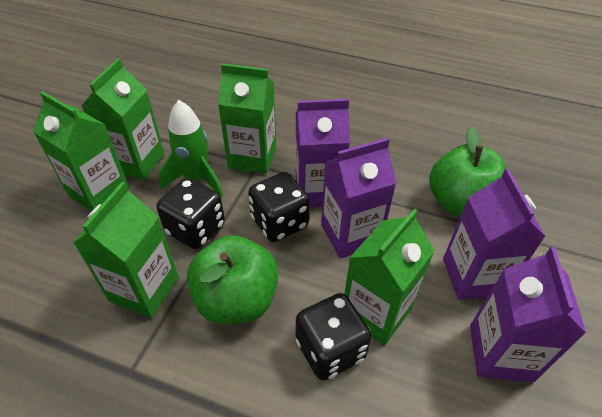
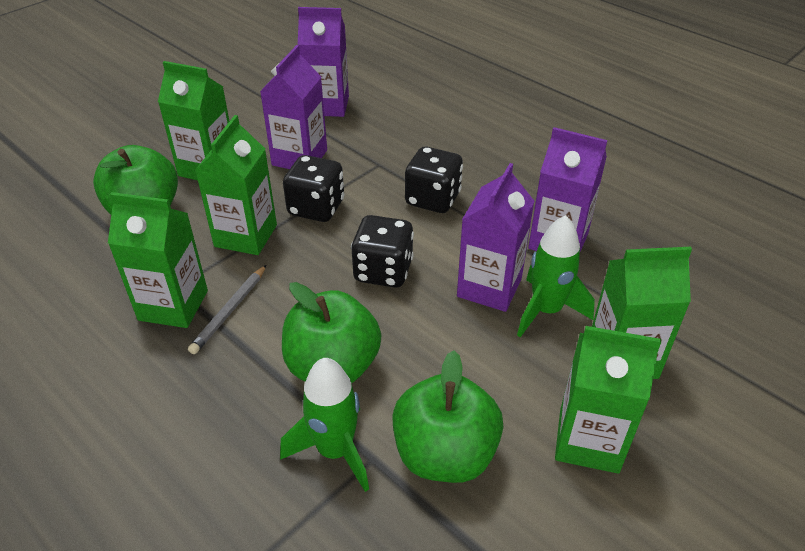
green apple: [187,235,279,324] [429,126,507,217] = 2 -> [93,145,178,215] [282,282,381,383] [392,350,504,483] = 3
green rocket: [158,100,223,197] = 1 -> [280,358,369,492] [517,215,595,337] = 2
grey pencil: none = 0 -> [188,265,266,354] = 1

